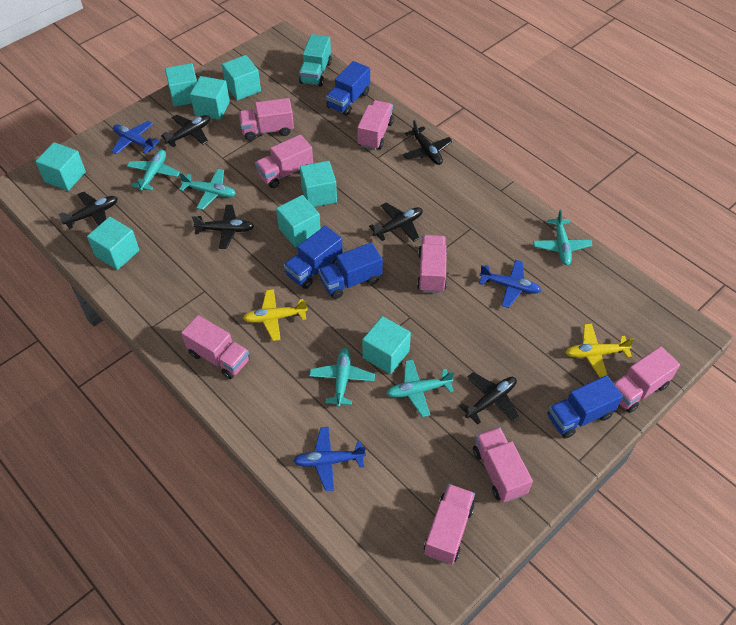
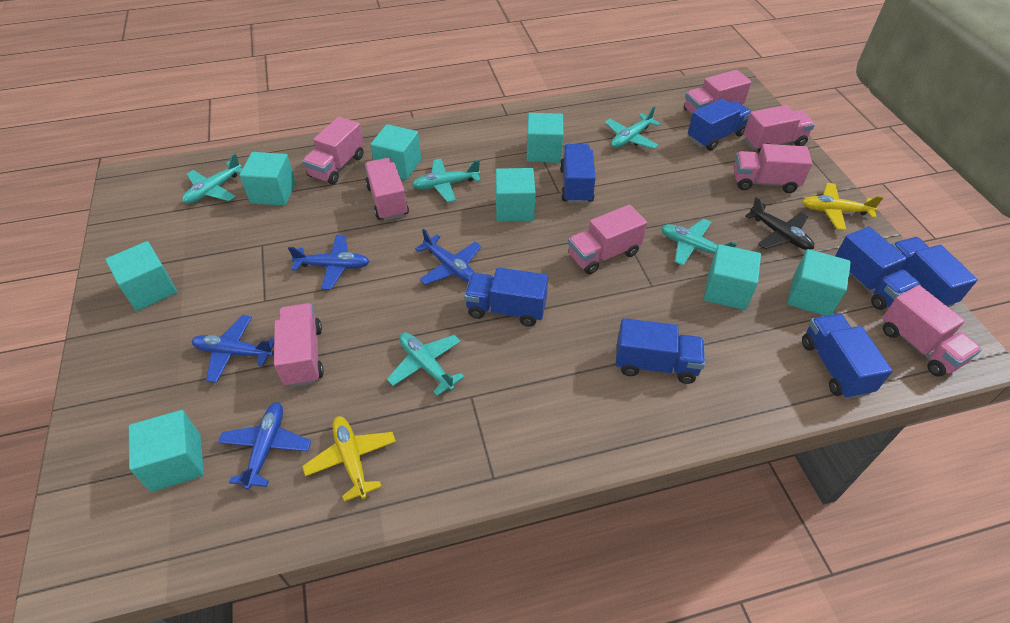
black plane: [59,192,118,229] [161,115,210,147] [192,205,254,249] [369,202,423,242] [403,120,453,165] [459,372,520,425] = 6 -> [745,196,814,250] = 1
blue plane: [111,121,160,154] [293,427,366,491] [479,260,542,308] = 3 -> [192,315,274,383] [218,402,311,490] [288,235,370,290] [415,228,481,285] = 4
blue truck: [284,226,343,289] [319,242,383,299] [326,61,370,115] [548,375,623,439] = 4 -> [464,267,548,327] [560,144,596,203] [616,318,705,384] [688,98,751,151] [802,314,893,399] [835,227,921,310] [892,237,978,307] = 7
turquoise truck: [299,34,332,87] = 1 -> none = 0

